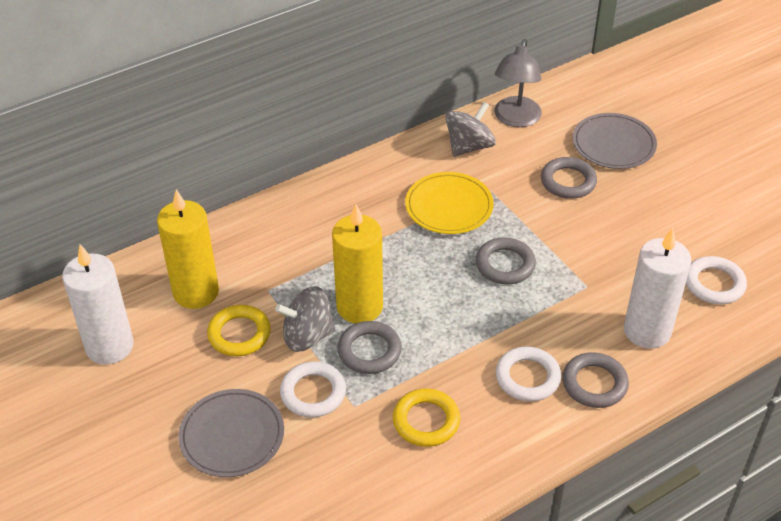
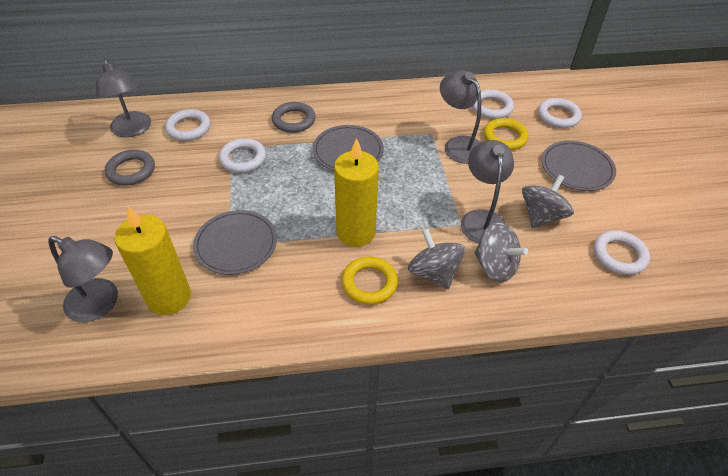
grey lamp: [494,39,542,127] = 1 -> [48,236,118,322] [96,58,151,137] [440,70,481,164] [461,140,514,243] = 4
grey plate: [178,389,284,477] [572,113,657,169] = 2 -> [193,210,277,275] [313,125,384,171] [542,141,616,191] = 3
grey ring: [338,321,402,374] [476,237,536,284] [541,157,597,199] [562,352,629,408] = 4 -> [105,150,155,186] [272,102,316,133] = 2
grey spinning top: [275,286,336,352] [445,102,496,157] = 2 -> [408,228,465,289] [475,222,528,282] [522,175,574,228] = 3
white candle: [62,244,134,365] [624,228,691,349] = 2 -> none = 0
white ring: [280,361,346,418] [496,347,561,401] [686,256,747,304] = 3 -> [165,109,211,141] [219,138,266,173] [472,90,514,119] [538,98,582,128] [594,230,650,275] = 5
yellow plate: [405,172,494,234] = 1 -> none = 0

